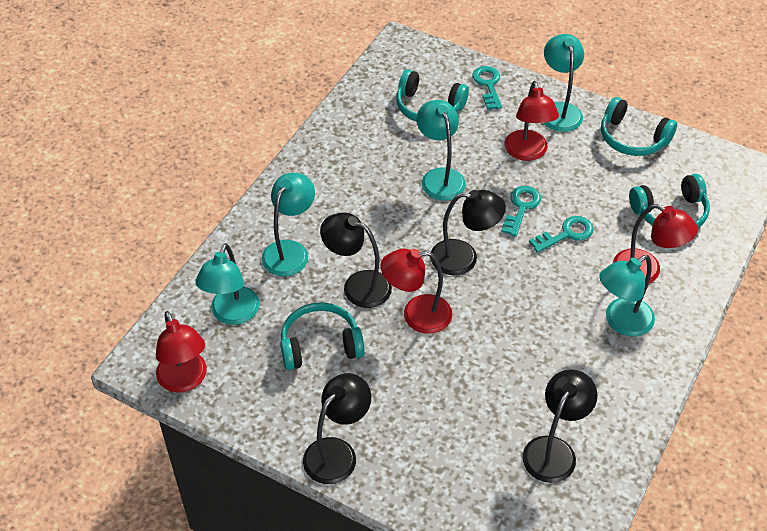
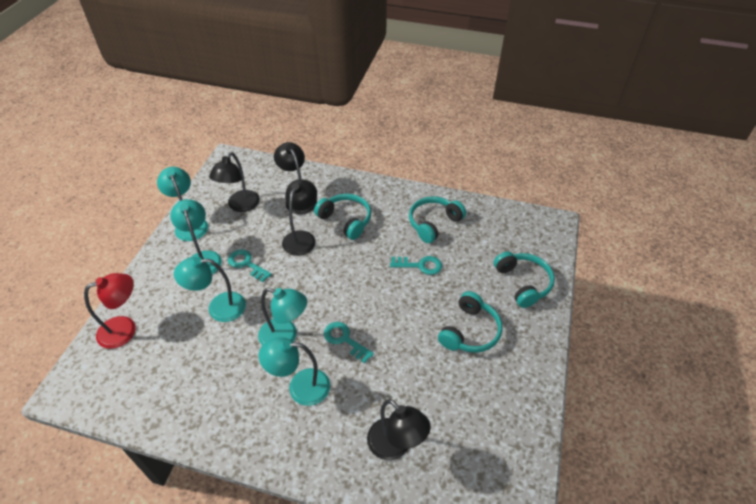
red lamp: [156,311,207,392] [380,249,452,334] [504,81,559,161] [613,204,698,283] = 4 -> [84,273,136,349] = 1

